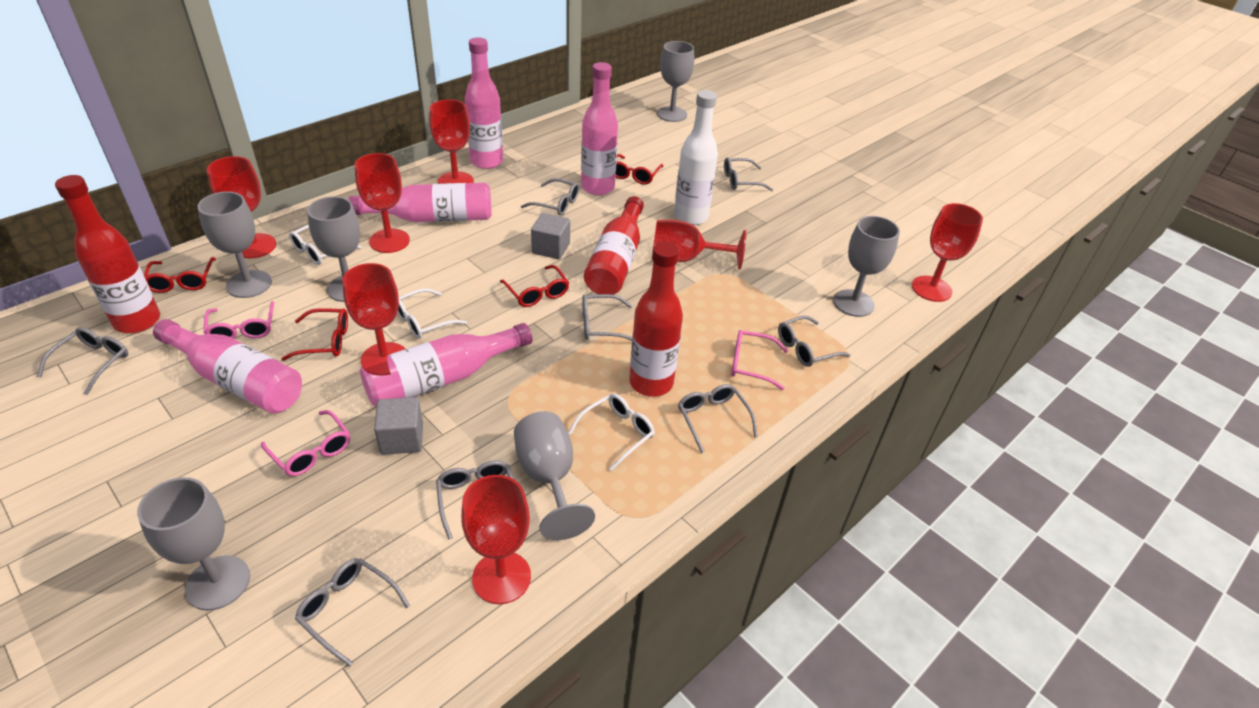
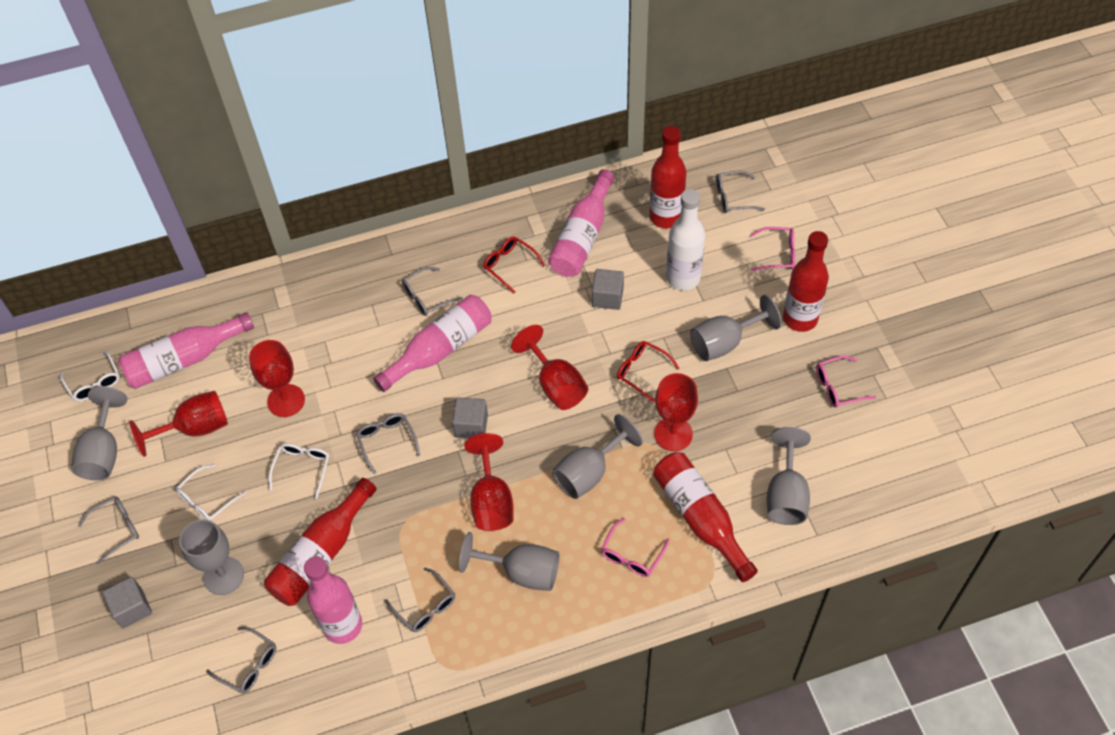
grey cube: [374,397,423,455] [531,213,570,259] = 2 -> [102,577,152,628] [452,397,488,438] [592,269,624,310] = 3
grey glasses: [37,327,128,395] [295,558,410,667] [436,460,514,540] [521,178,580,216] [582,294,632,341] [678,384,758,453] [724,157,773,191] [778,316,850,367] = 8 -> [78,496,139,564] [206,627,276,694] [356,413,420,474] [385,568,455,632] [402,267,462,316] [716,171,765,213] = 6
pink bottle: [153,319,302,414] [348,183,492,222] [360,323,532,407] [465,38,503,169] [581,62,618,195] = 5 -> [118,312,254,389] [304,557,362,644] [373,295,492,392] [548,169,614,277] = 4
red bottle: [55,175,160,333] [584,196,644,295] [629,241,683,397] = 3 -> [264,478,377,606] [650,126,686,228] [653,452,758,582] [783,231,829,332] = 4
red glasses: [144,257,216,293] [281,308,348,361] [500,265,569,307] [615,154,663,185] = 4 -> [483,237,545,293] [617,341,680,402] = 2
red goblet: [207,156,276,258] [342,263,405,365] [355,153,410,253] [429,99,474,184] [461,475,531,604] [653,220,746,269] [912,203,983,302] = 7 -> [130,391,228,457] [249,340,305,417] [464,433,514,531] [511,325,588,410] [654,373,698,451] = 5

